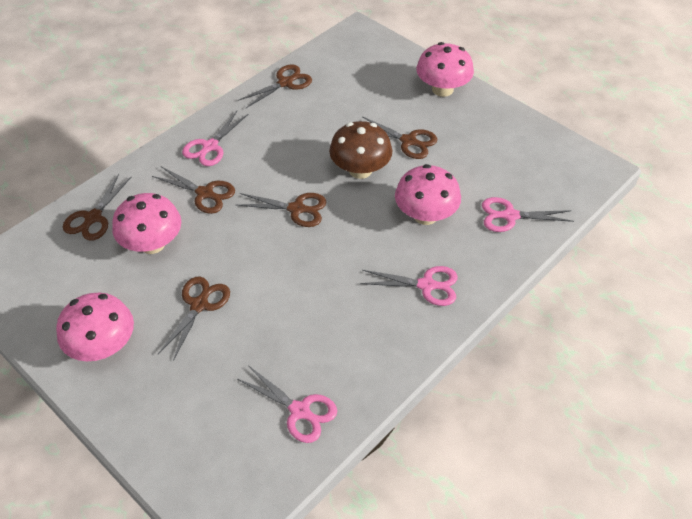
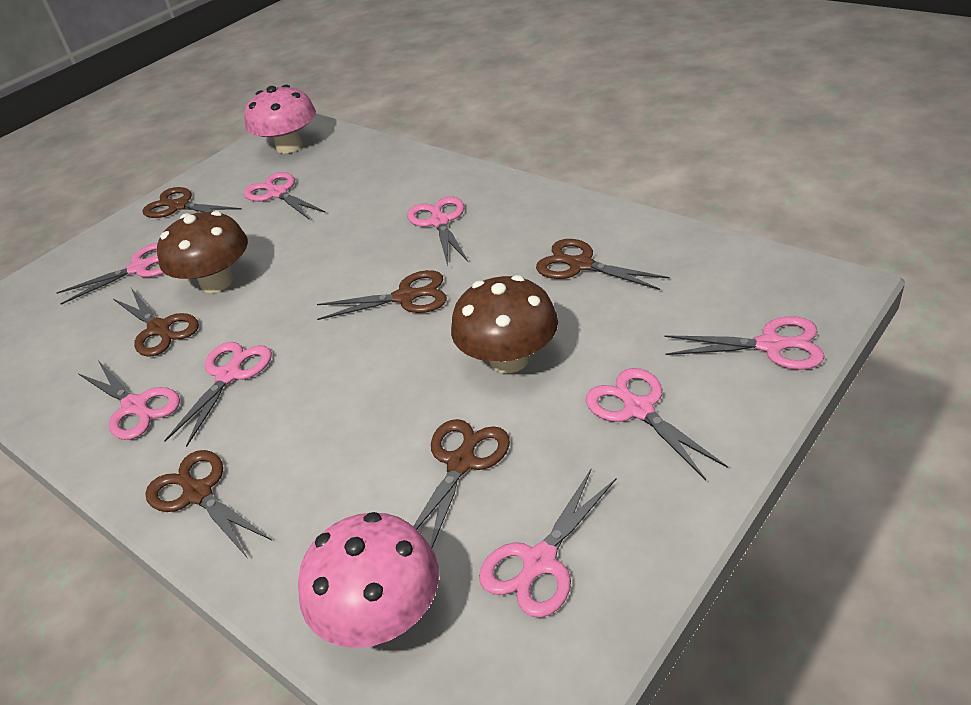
brown mushroom: [329,121,392,179] = 1 -> [157,211,248,293] [451,275,558,373] = 2
pink mushroom: [56,293,134,361] [112,193,181,254] [395,164,461,225] [416,42,474,97] = 4 -> [244,85,316,153] [298,512,439,648] = 2
pink scissors: [182,111,248,166] [238,365,337,443] [360,266,458,306] [482,197,574,232] = 4 -> [56,243,164,305] [79,359,180,440] [164,342,272,447] [244,172,326,219] [407,197,468,266] [479,469,616,618] [586,368,728,480] [664,316,824,370] = 8

